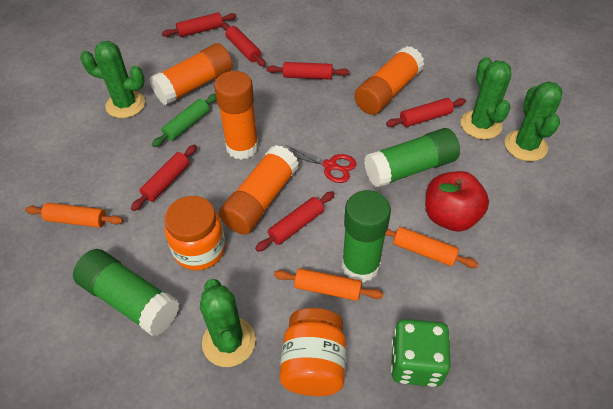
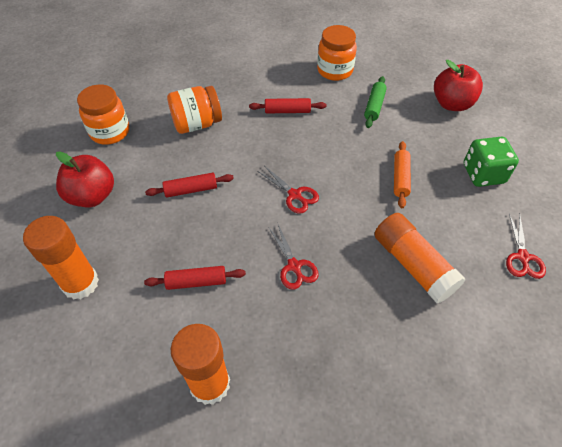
green cactus: [80,41,145,118] [200,279,256,367] [461,57,511,139] [505,81,563,161] = 4 -> none = 0
green glue stick: [73,249,179,336] [342,190,391,282] [364,128,460,188] = 3 -> none = 0
orange glue stick: [149,43,233,105] [214,71,259,160] [219,145,299,235] [354,46,424,115] = 4 -> [23,216,99,300] [171,324,230,405] [375,213,465,304] = 3
orange jar: [164,196,226,271] [280,308,346,396] = 2 -> [77,85,129,145] [167,86,222,134] [317,25,357,81] = 3
orange rolling pin: [25,203,123,228] [274,268,383,301] [385,227,479,268] = 3 -> [394,141,411,208] = 1
red apple: [425,171,489,232] = 1 -> [56,151,114,208] [434,60,483,111] = 2
red rolling pin: [131,144,197,211] [162,12,236,37] [222,23,266,66] [255,191,335,252] [266,62,349,80] [386,98,466,127] = 6 -> [144,266,246,290] [145,173,234,197] [249,98,327,113] = 3
red scissors: [286,145,356,183] = 1 -> [257,166,319,213] [268,224,319,290] [506,214,546,279] = 3

